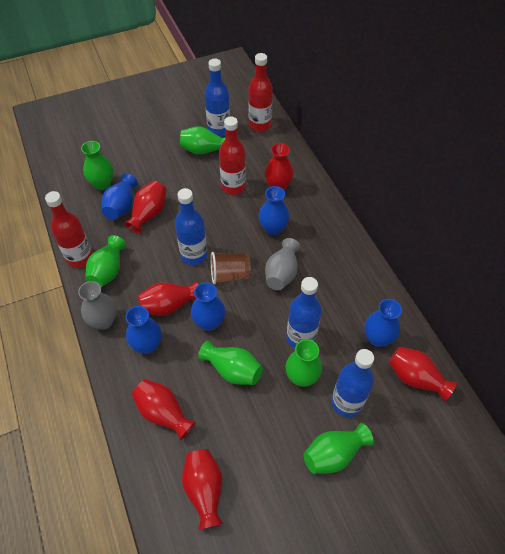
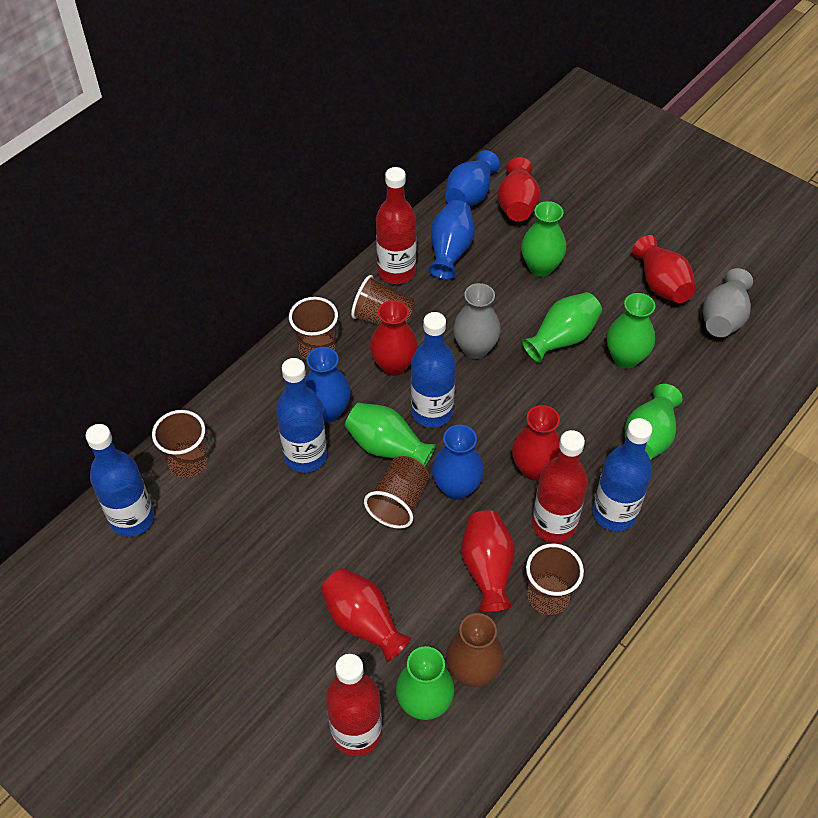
blue vase: [102,173,138,220] [125,306,162,354] [191,282,225,331] [259,186,289,236] [364,299,402,347] = 5 -> [305,347,351,422] [428,200,475,280] [432,425,484,500] [445,150,500,206] = 4
brown cup: [211,252,251,285] = 1 -> [152,410,207,478] [289,297,338,360] [351,275,415,325] [364,456,429,529] [526,544,584,615] = 5
brown vase: none = 0 -> [446,613,504,687] = 1

